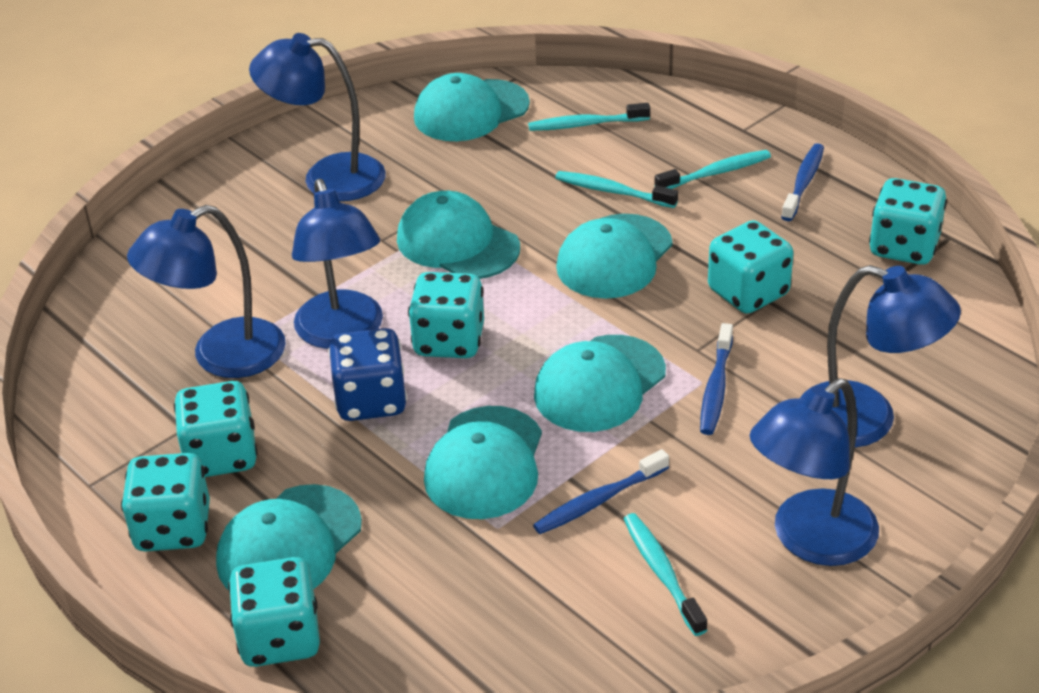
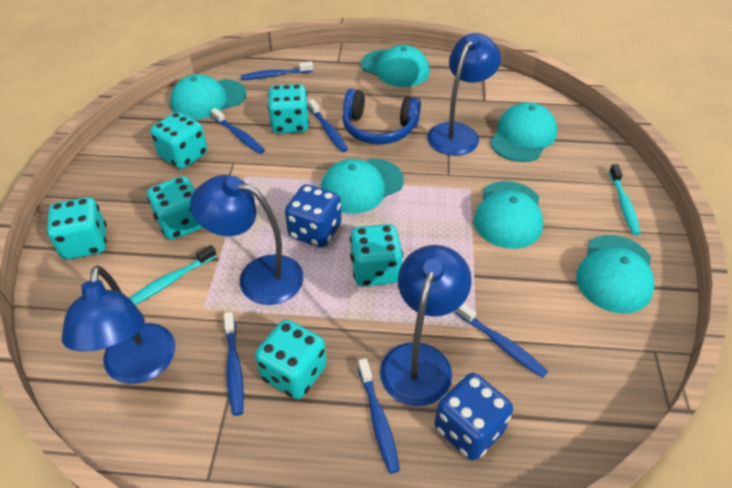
blue dice: [328,328,407,421] = 1 -> [285,184,341,248] [435,373,513,460] = 2
blue headphones: none = 0 -> [342,89,421,144] = 1
blue lamp: [127,205,286,378] [249,33,386,201] [292,179,383,349] [750,378,879,566] [800,265,961,448] = 5 -> [61,265,176,384] [190,175,304,305] [380,245,472,406] [427,33,501,156] = 4
blue toothbrush: [533,449,669,534] [700,323,733,435] [781,143,824,221] = 3 -> [211,108,265,154] [224,312,244,416] [240,61,313,80] [308,99,348,152] [358,358,400,474] [455,303,548,378] = 6
turquoise toothbrush: [528,103,650,131] [555,171,678,208] [624,513,707,636] [654,150,771,189] = 4 -> [129,245,217,305] [609,164,641,235] = 2

